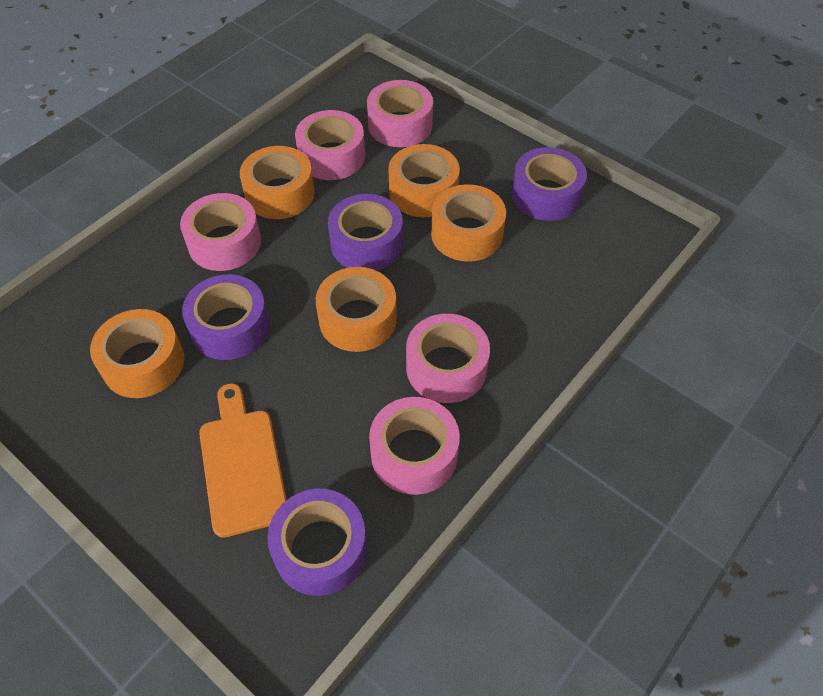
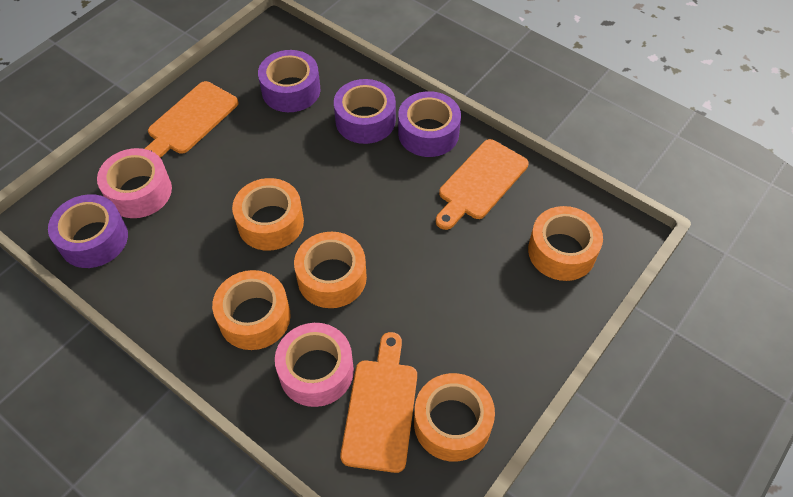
orange cutting board: [199,383,287,538] = 1 -> [145,81,239,158] [341,332,417,473] [436,139,528,230] = 3
pink tape: [180,193,261,271] [295,110,365,180] [367,80,433,147] [369,397,460,495] [406,314,490,403] = 5 -> [97,148,172,218] [275,323,354,407] = 2

